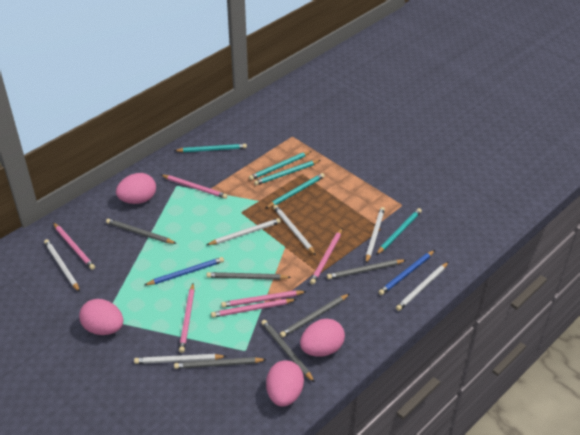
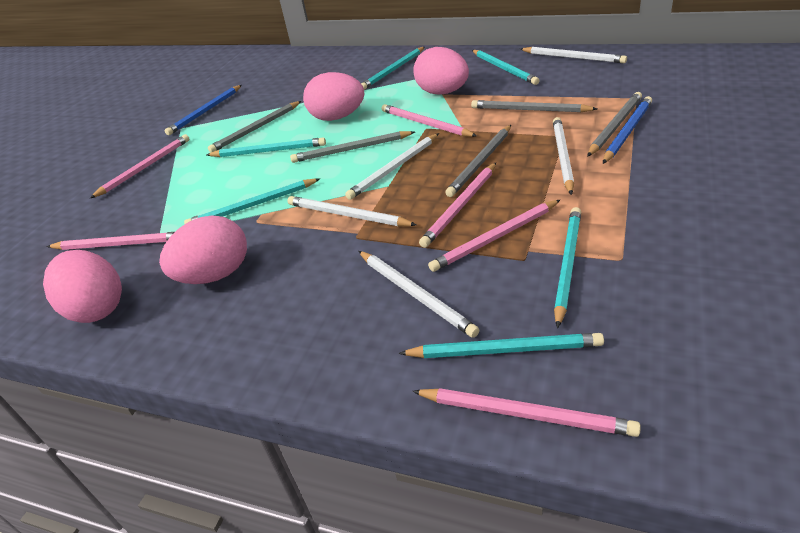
grey pencil: [106,219,177,244] [174,357,267,369] [207,272,291,280] [261,320,315,382] [280,294,349,338] [327,260,406,279] = 6 -> [208,101,301,153] [290,131,415,163] [445,125,511,197] [471,100,597,113] [587,92,642,157] = 5
turquoise pencil: [174,144,247,152] [249,151,311,180] [254,160,320,185] [266,173,325,208] [376,208,422,255] = 5 -> [184,178,320,224] [206,137,326,157] [361,47,425,90] [399,333,604,358] [472,50,540,85] [554,207,581,328] = 6
white pencil: [44,239,80,292] [134,354,227,364] [207,218,281,245] [273,205,316,255] [366,207,385,264] [396,262,448,311] = 6 -> [287,196,417,226] [345,133,439,200] [359,251,479,338] [520,47,627,63] [553,117,574,195] = 5

